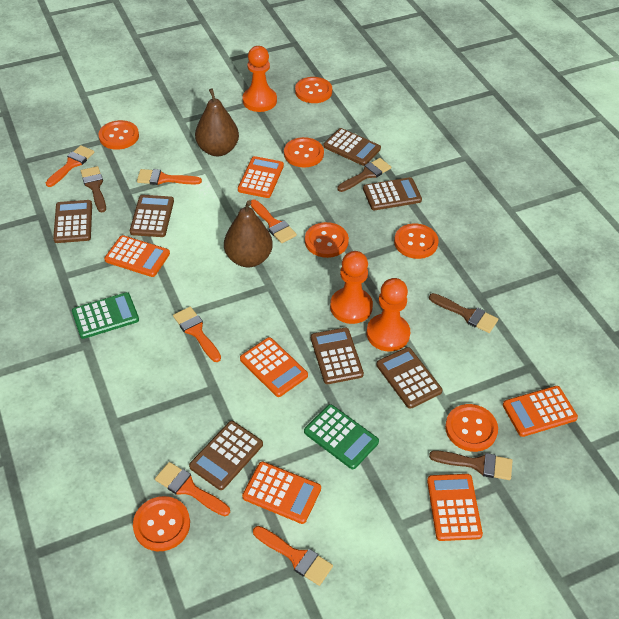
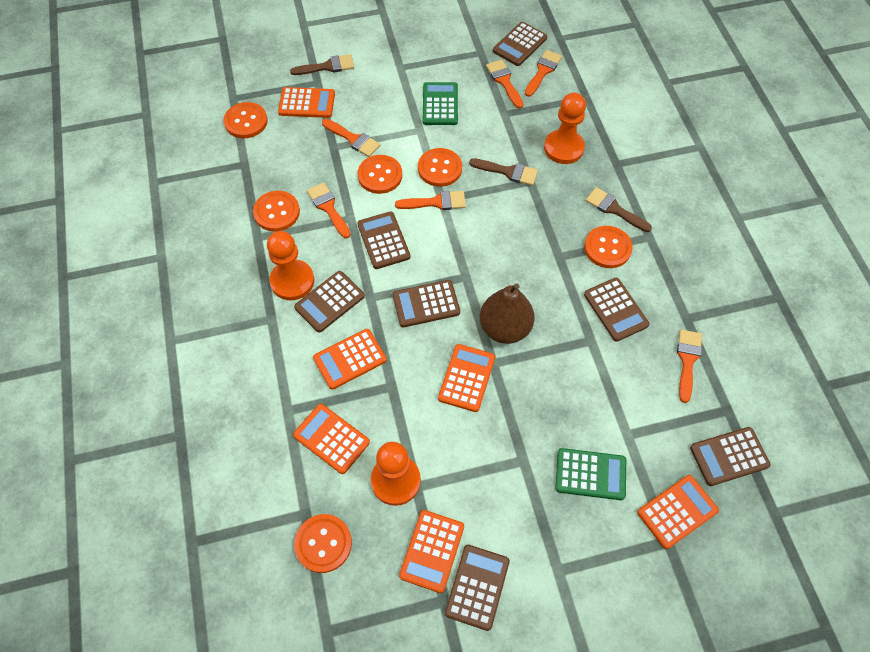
brown brush: [81,166,106,212] [337,158,391,192] [429,293,498,333] [429,450,512,480] = 4 -> [290,54,354,75] [469,158,538,186] [586,187,652,232] = 3
brown pear: [195,88,239,156] [224,200,273,268] = 2 -> [480,283,535,344] = 1
orange button: [98,120,139,150] [133,496,190,551] [284,137,324,168] [295,77,332,103] [305,222,349,258] [394,223,439,259] [445,404,498,452] = 7 -> [223,102,268,138] [253,191,300,231] [294,514,352,573] [357,155,402,194] [418,148,462,187] [584,226,633,268] = 6

